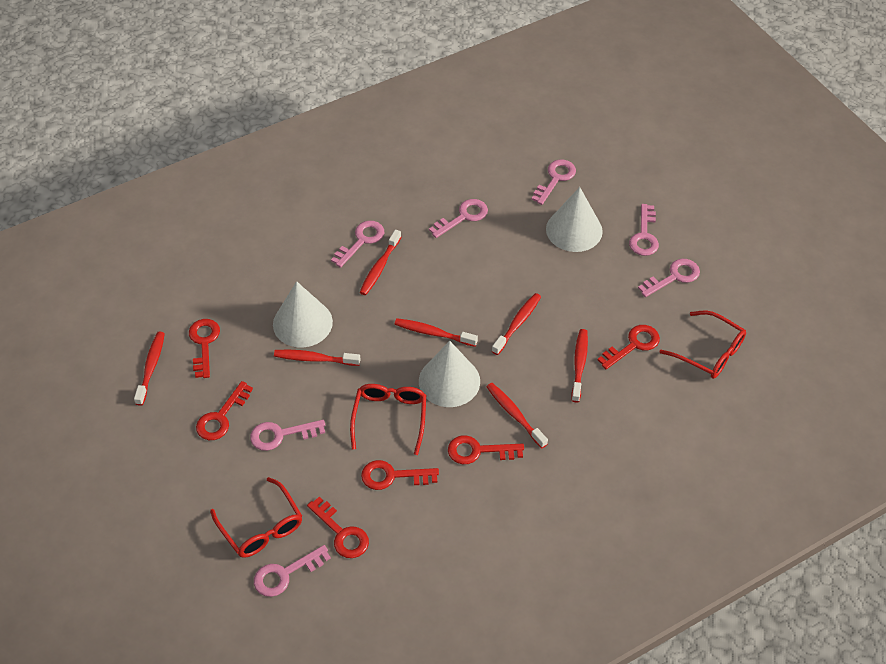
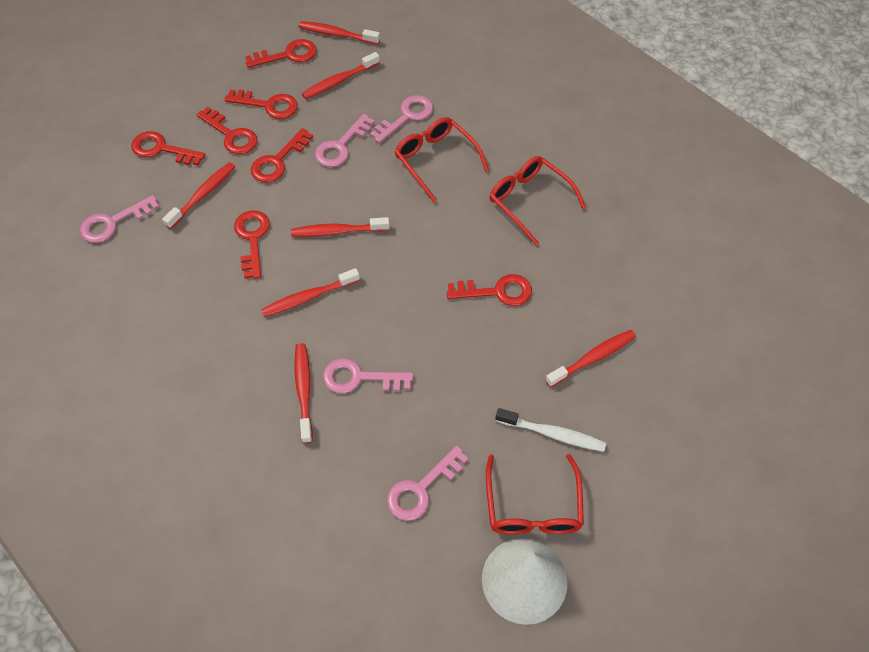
pink key: [250,420,325,451] [254,545,331,597] [331,221,384,268] [429,199,488,238] [532,160,576,205] [629,204,659,256] [638,259,700,297] = 7 -> [80,195,159,243] [315,114,375,167] [323,358,413,393] [370,95,433,143] [387,445,468,521] = 5
red key: [189,319,220,378] [196,381,253,440] [307,497,369,558] [361,460,439,490] [448,435,524,464] [598,325,660,369] = 6 -> [131,131,206,166] [196,107,258,154] [224,90,298,119] [234,211,270,279] [245,39,317,68] [251,128,313,183] [447,274,532,306] = 7
white cone: [273,281,333,347] [419,341,480,407] [546,187,603,252] = 3 -> [482,538,567,625] = 1
white toothbrush: none = 0 -> [495,408,606,452] = 1

